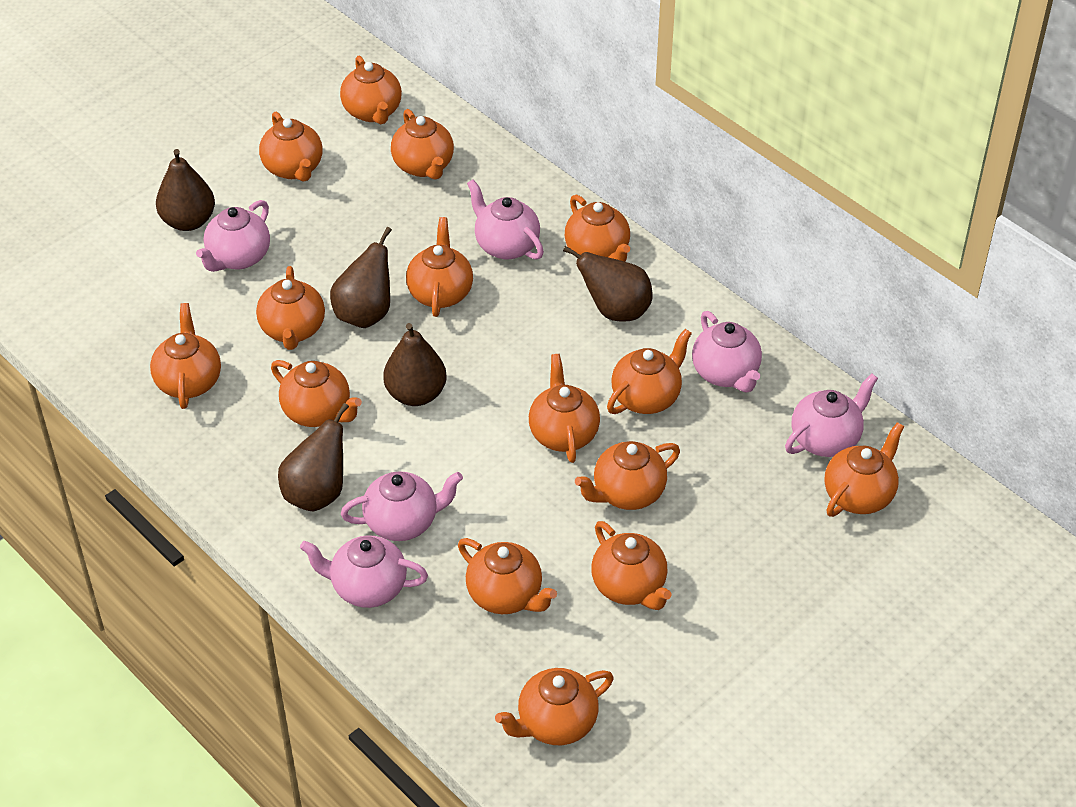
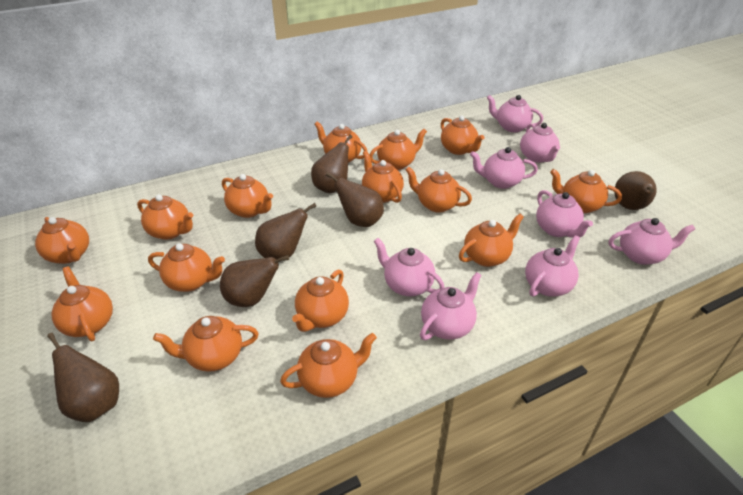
brown pear: [156,149,215,231] [278,403,349,511] [330,227,392,328] [383,323,447,406] [563,246,653,322] = 5 -> [47,333,119,422] [220,255,289,307] [255,203,317,260] [311,135,352,193] [326,172,384,227] [614,171,657,210] = 6
pink teapot: [196,200,270,272] [300,535,428,608] [341,471,463,541] [467,179,544,260] [692,311,762,393] [785,373,878,457] = 6 -> [374,238,445,296] [420,272,482,340] [470,147,538,189] [487,95,543,132] [520,123,560,163] [525,235,580,297] [536,190,593,238] [609,218,695,265] = 8

